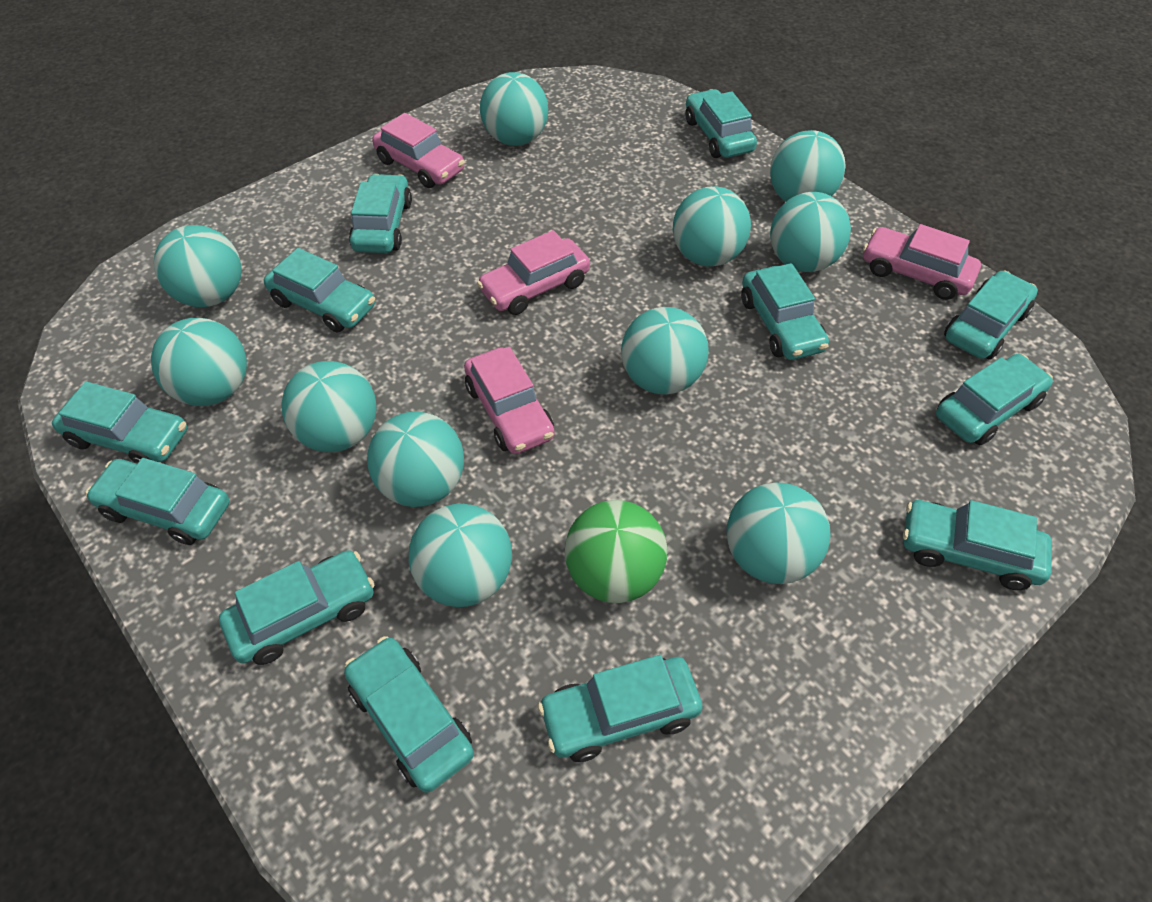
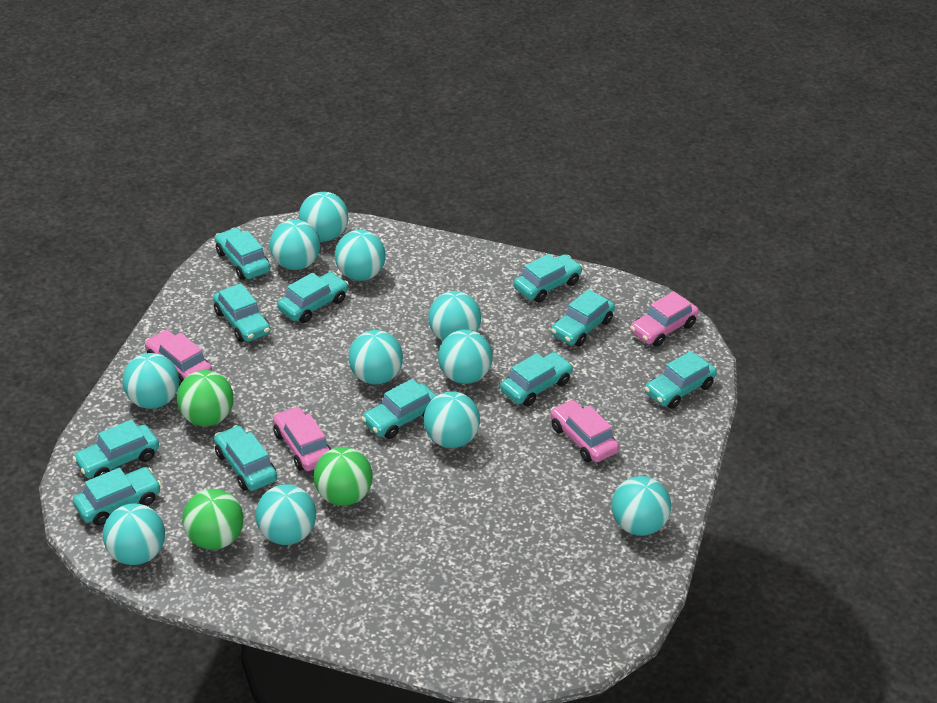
green ball: [565,500,667,603] = 1 -> [177,370,234,426] [182,489,244,550] [314,447,373,506] = 3
turquoise car: [52,381,187,462] [86,458,230,545] [219,550,375,665] [264,248,375,333] [344,636,474,793] [349,174,412,253] [538,655,703,762] [685,89,757,158] [741,263,829,360] [903,500,1052,590] [936,354,1053,445] [944,271,1038,360] = 12 -> [72,420,159,478] [73,467,161,526] [213,283,270,342] [214,425,277,491] [215,228,271,280] [277,272,349,323] [361,379,437,439] [500,352,573,406] [514,254,583,302] [551,289,615,346] [645,351,717,409] = 11

